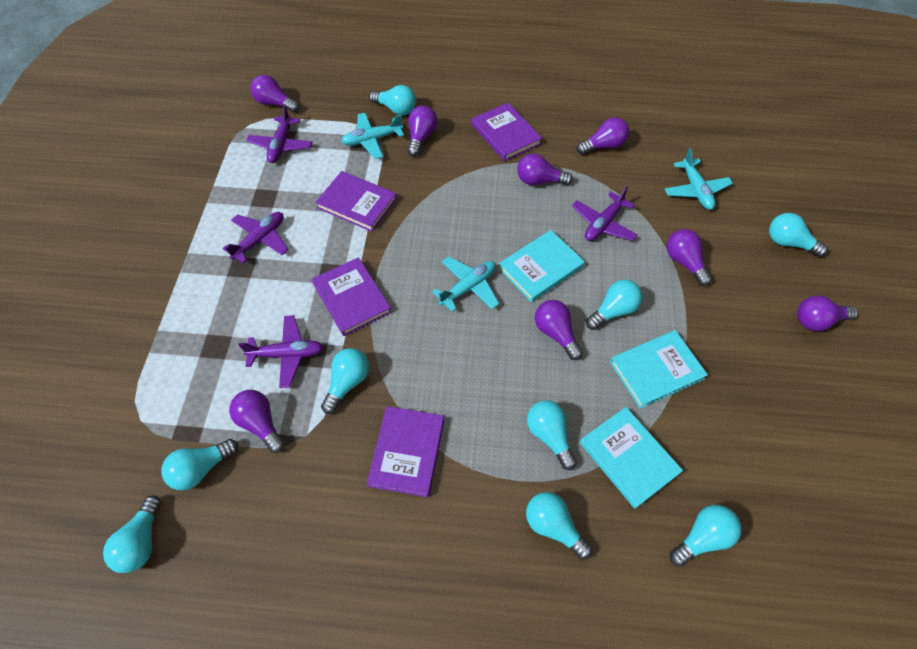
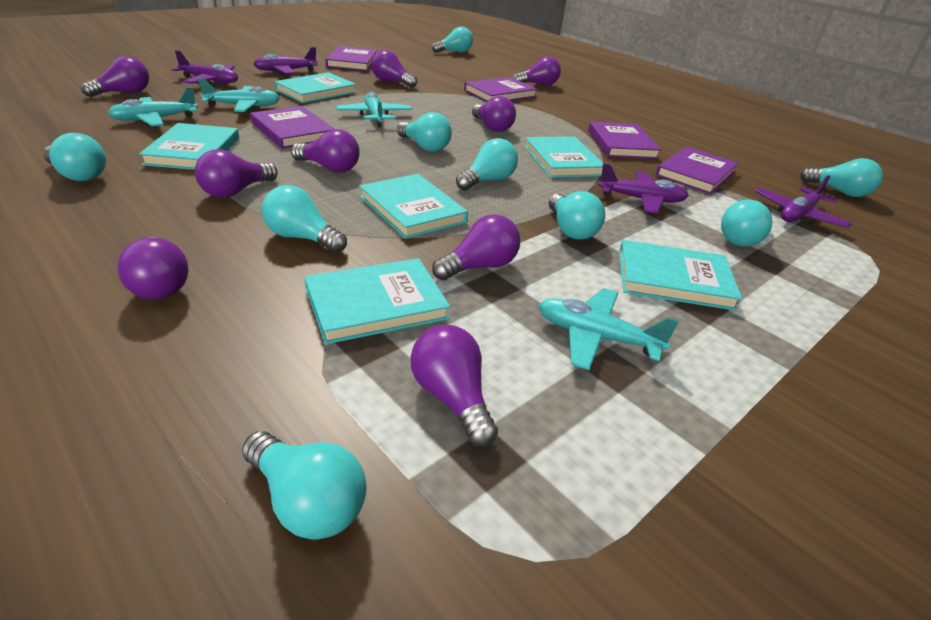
purple book: [312,257,392,336] [315,171,397,232] [367,406,444,497] [472,103,542,161] = 4 -> [250,106,335,149] [325,46,377,71] [464,77,538,102] [588,121,661,159] [656,146,739,194] = 5
purple light bulb: [229,390,285,453] [250,75,299,112] [407,106,438,156] [517,153,573,185] [535,300,583,360] [577,117,629,155] [666,229,712,286] [797,296,858,331] = 8 -> [81,56,149,97] [118,237,188,299] [195,149,278,198] [291,129,360,173] [371,50,417,88] [411,325,498,447] [432,214,520,280] [472,96,516,132] [513,56,561,86] = 9
turquoise book: [498,230,585,302] [580,407,683,509] [610,330,708,409] = 3 -> [139,123,239,170] [274,72,356,103] [304,258,450,344] [359,174,468,239] [524,137,603,178] [619,240,742,311] = 6
turquoise plane: [341,113,404,159] [432,256,500,312] [665,148,733,210] = 3 -> [108,87,198,126] [198,78,280,112] [336,92,412,127] [538,288,679,370] = 4

